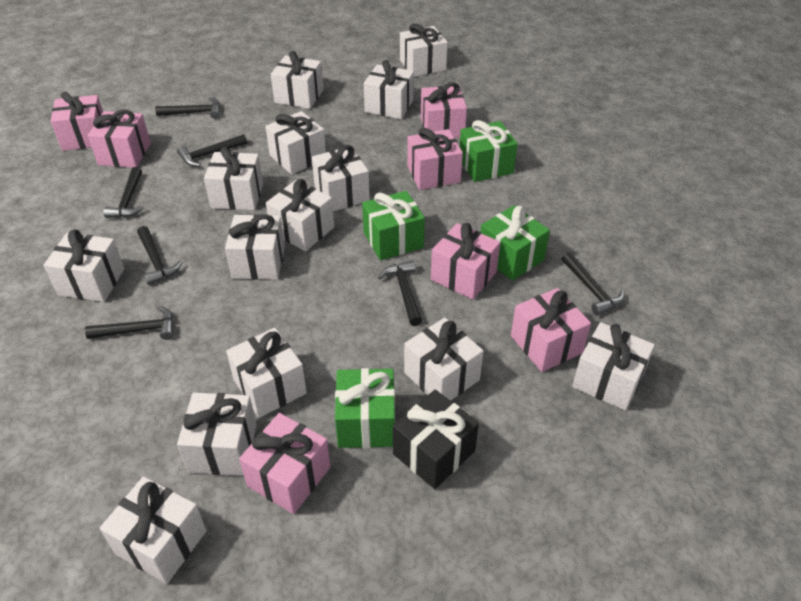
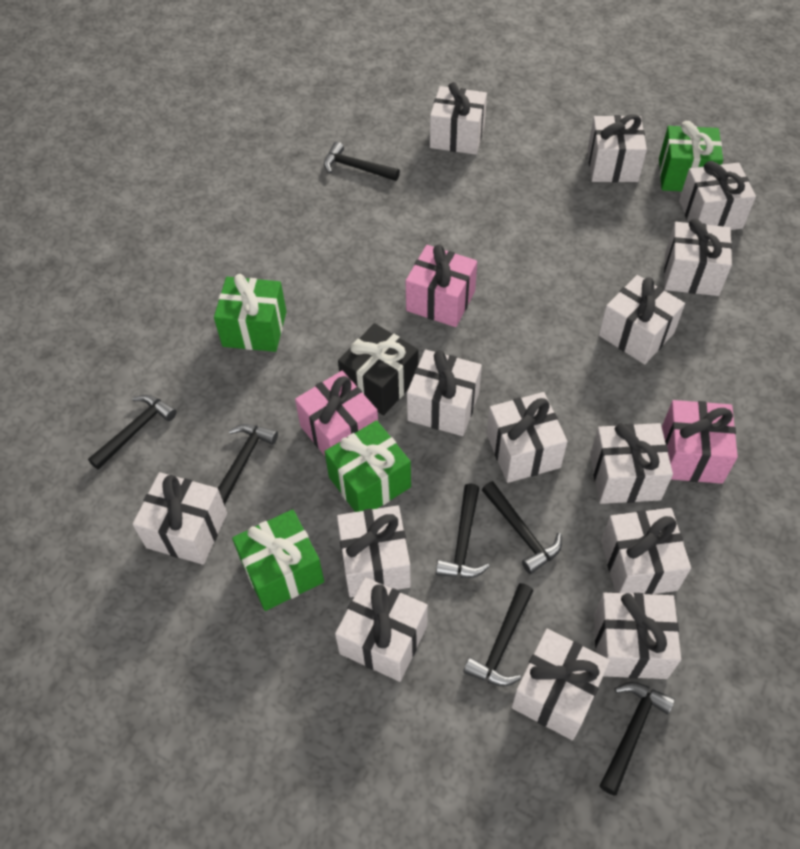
pink gift: [51,92,103,151] [88,110,151,168] [239,413,331,514] [407,128,463,190] [421,82,467,138] [431,223,500,300] [511,288,591,372] = 7 -> [295,371,378,456] [406,244,477,327] [662,400,738,484] = 3

